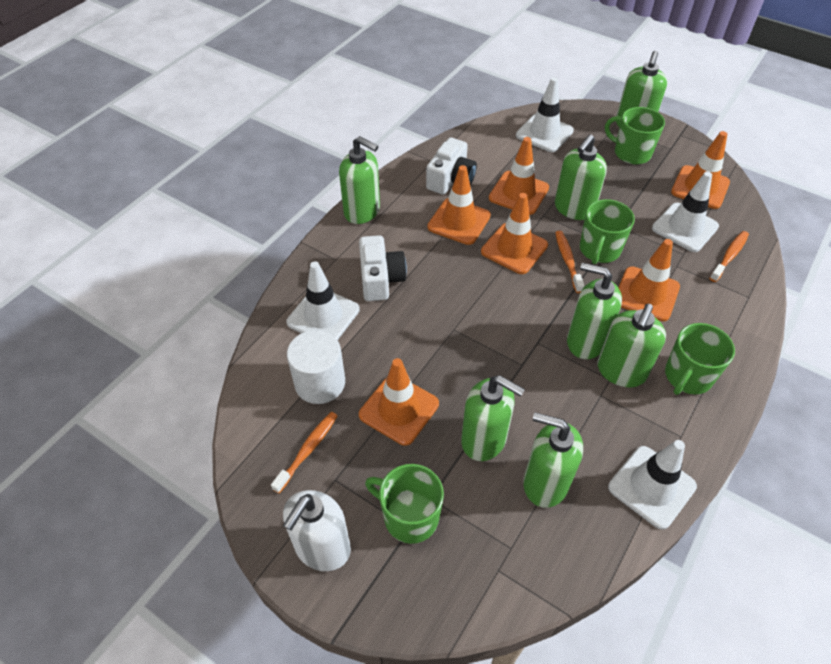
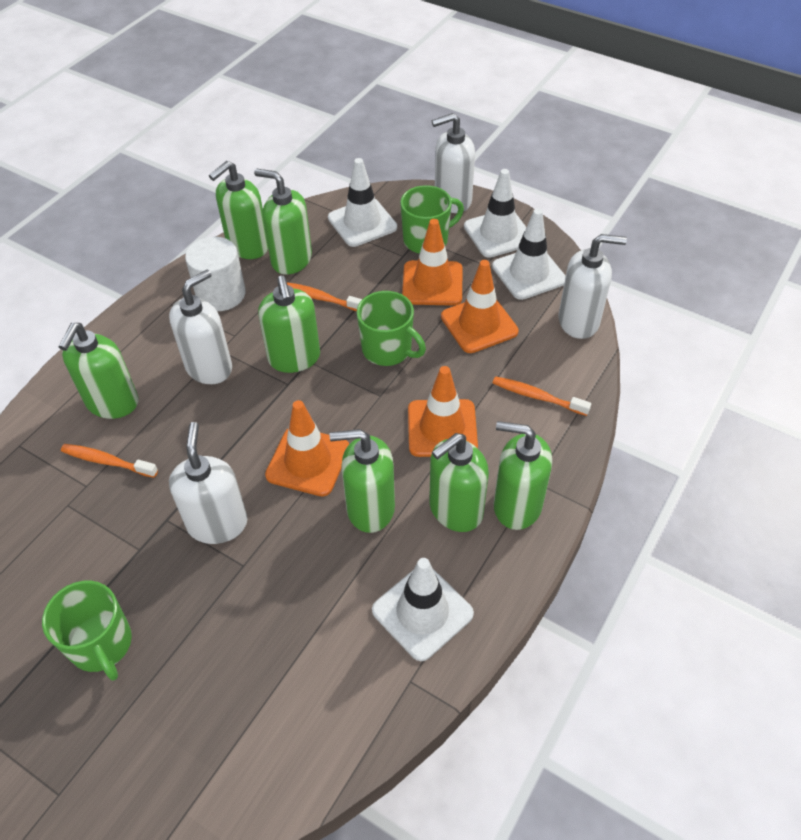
green mug: [365,464,444,544] [580,199,635,264] [605,107,665,164] [665,323,735,395] = 4 -> [42,580,132,681] [357,291,426,366] [400,185,464,254] = 3
orange traffic cone: [359,358,439,446] [427,165,491,245] [481,193,548,274] [489,137,549,215] [618,239,680,321] [671,131,730,209] = 6 -> [265,400,349,496] [402,219,462,306] [408,366,478,457] [441,260,519,353] = 4
white camera: [359,235,407,301] [426,138,477,195] = 2 -> none = 0
white soap dispenser: [283,490,351,571] = 1 -> [169,270,232,384] [169,422,247,544] [432,113,475,213] [558,234,627,339] = 4

